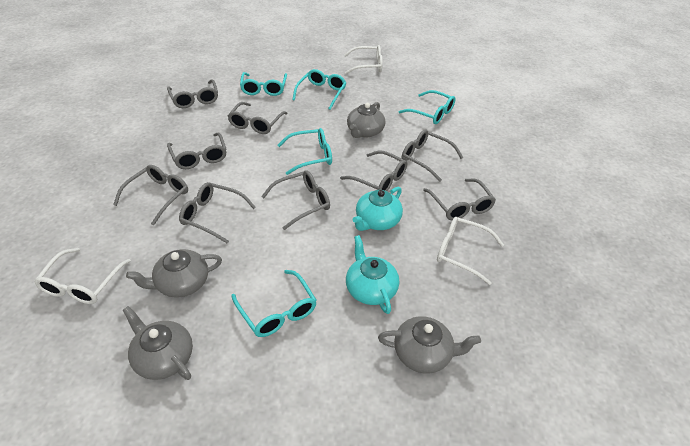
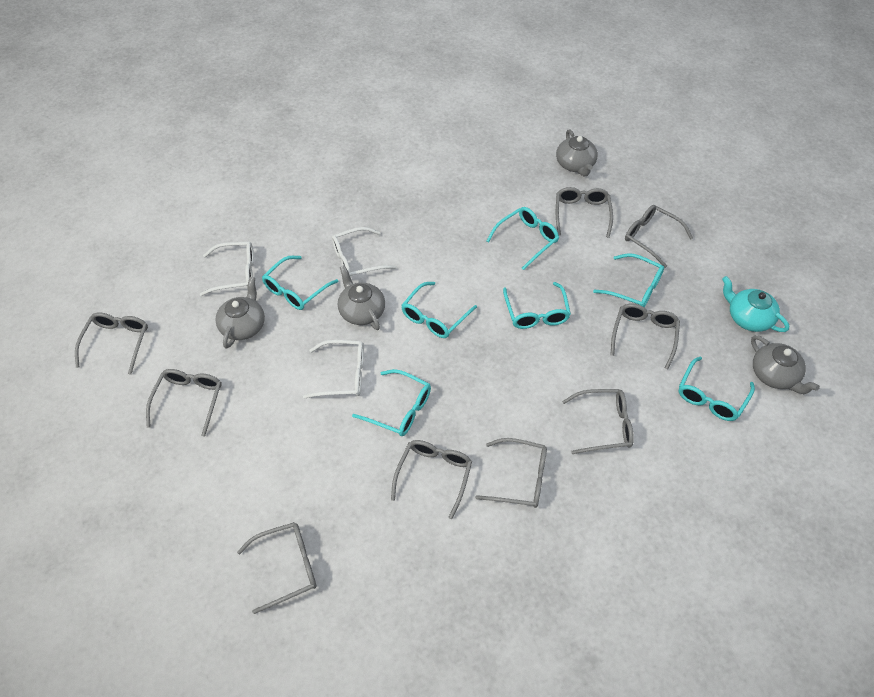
turquoise glasses: [231,270,317,337] [240,72,287,96] [278,128,332,175] [292,69,346,110] [399,90,456,124] = 5 -> [262,256,338,310] [352,369,431,436] [401,282,477,338] [487,207,559,270] [503,282,571,329] [593,253,664,307] [678,357,755,421] = 7
turquoise teapot: [346,235,399,314] [353,187,403,231] = 2 -> [722,276,789,332] = 1

